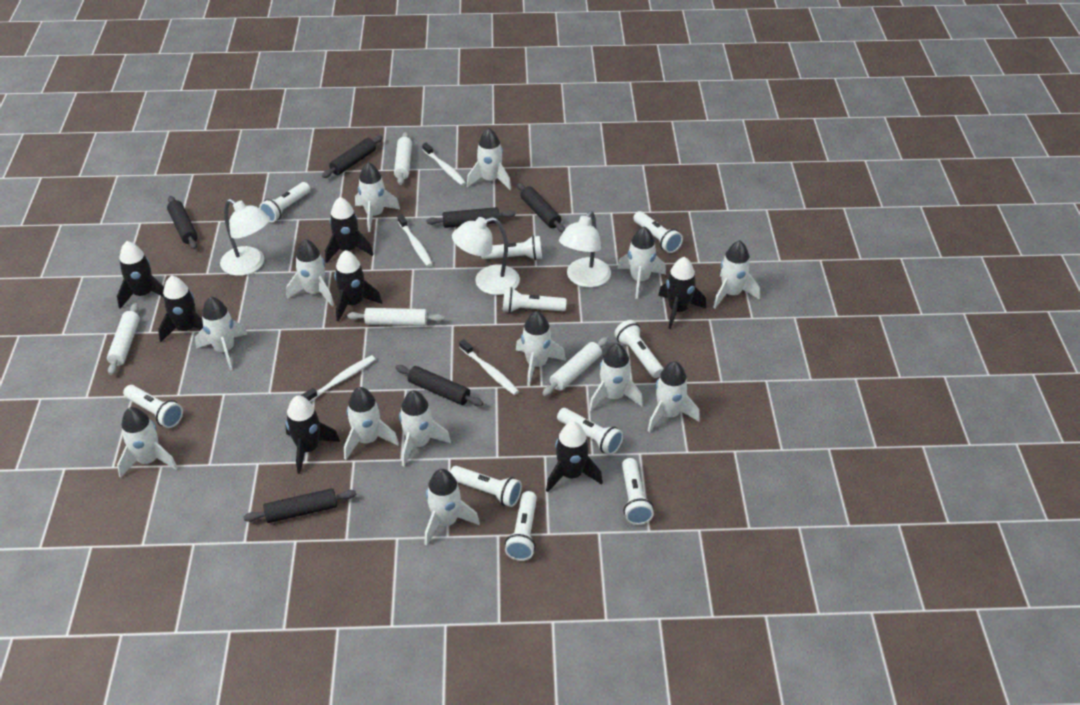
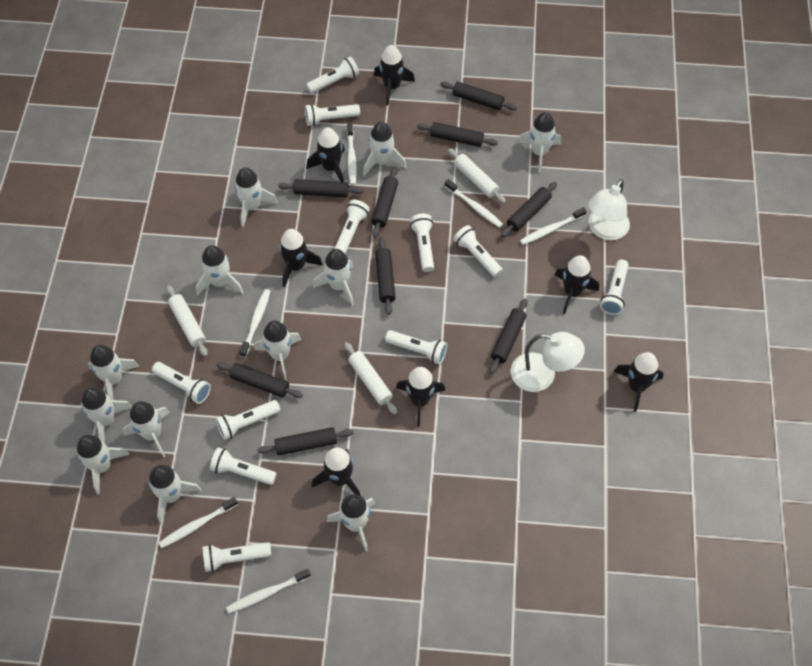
black rolling pin: [167,196,198,249] [243,488,356,523] [322,135,383,178] [395,365,483,406] [426,207,515,228] [517,183,565,233] = 6 -> [216,362,303,398] [258,427,354,455] [278,179,364,197] [371,167,398,238] [375,237,396,315] [417,122,498,147] [440,81,517,110] [490,298,528,374] [501,182,557,237] = 9
white flashlight: [123,385,183,428] [259,182,310,222] [450,466,522,507] [481,236,542,260] [503,287,567,313] [505,491,537,561] [557,408,623,455] [614,320,664,378] [622,458,654,525] [633,211,683,253] = 10 -> [152,362,211,404] [202,542,271,572] [210,447,277,485] [216,400,280,440] [305,104,360,126] [306,56,359,93] [334,200,370,254] [385,330,447,365] [410,214,434,272] [453,225,503,277] [600,259,629,315] = 11
white lamp: [220,199,270,276] [452,217,520,295] [559,211,611,288] = 3 -> [511,332,585,392] [588,179,630,240] = 2
white rocket: [117,407,178,478] [195,296,247,370] [286,239,334,306] [344,387,399,460] [355,162,400,232] [399,390,451,466] [425,469,480,546] [467,128,511,190] [516,311,566,386] [589,343,643,411] [617,226,666,299] [648,361,700,432] [713,240,760,308] = 13 -> [76,435,129,494] [81,387,132,443] [88,345,139,400] [123,401,170,457] [149,465,201,523] [196,245,244,296] [234,167,278,227] [254,320,302,380] [313,249,354,306] [327,494,375,551] [363,121,406,176] [518,112,561,173] = 12
white rolling pin: [107,303,140,375] [347,308,444,326] [394,132,412,185] [542,337,608,396] = 4 -> [166,285,208,357] [344,342,397,415] [448,148,506,204] = 3
white toothbrush: [301,355,376,402] [397,214,433,267] [422,143,466,186] [459,339,519,395] = 4 -> [159,497,238,548] [226,569,311,614] [239,289,270,357] [347,123,357,185] [445,179,503,228] [520,207,587,245] = 6

